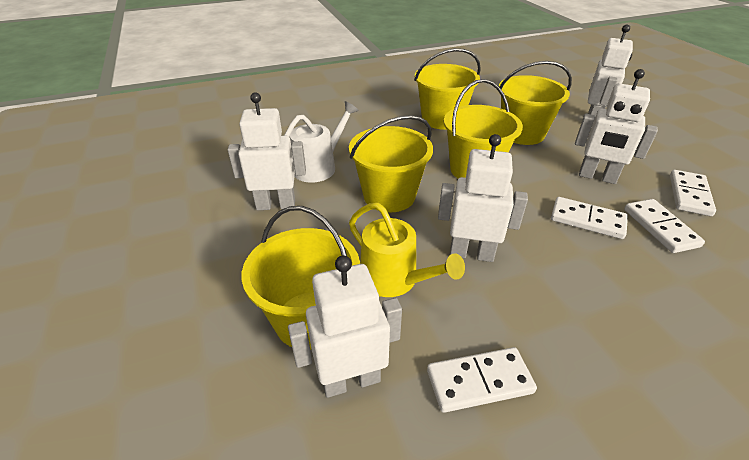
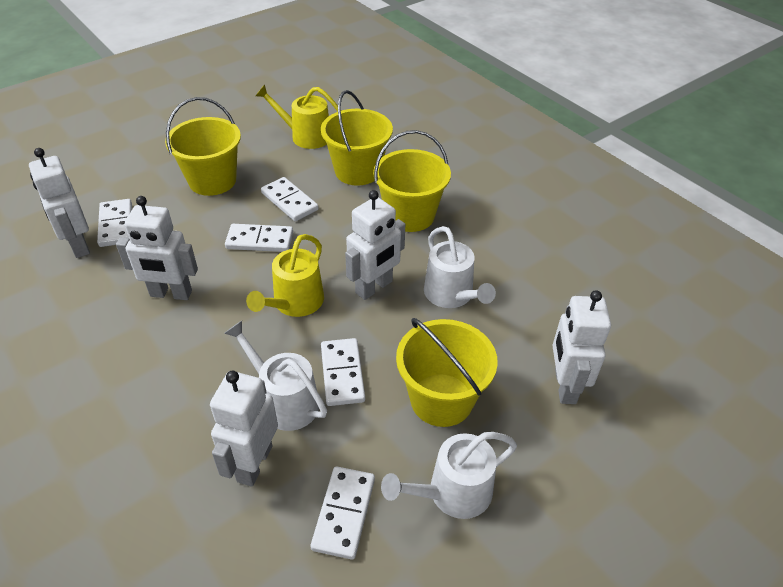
white domino: [427,347,537,413] [551,197,628,239] [624,199,705,253] [670,170,716,216] = 4 -> [97,199,132,247] [225,224,293,252] [261,177,319,221] [311,466,375,560] [321,338,365,406] = 5
white watering can: [285,101,359,183] = 1 -> [224,321,327,431] [381,432,517,519] [424,226,496,308] = 3
yellow bucket: [242,206,360,350] [349,115,433,212] [414,48,481,130] [444,79,523,178] [499,61,572,145] = 5 -> [165,97,241,196] [321,90,393,186] [373,130,451,232] [396,318,498,427] = 4
yellow watering can: [349,203,465,297] = 1 -> [246,234,324,317] [256,84,342,149] = 2

